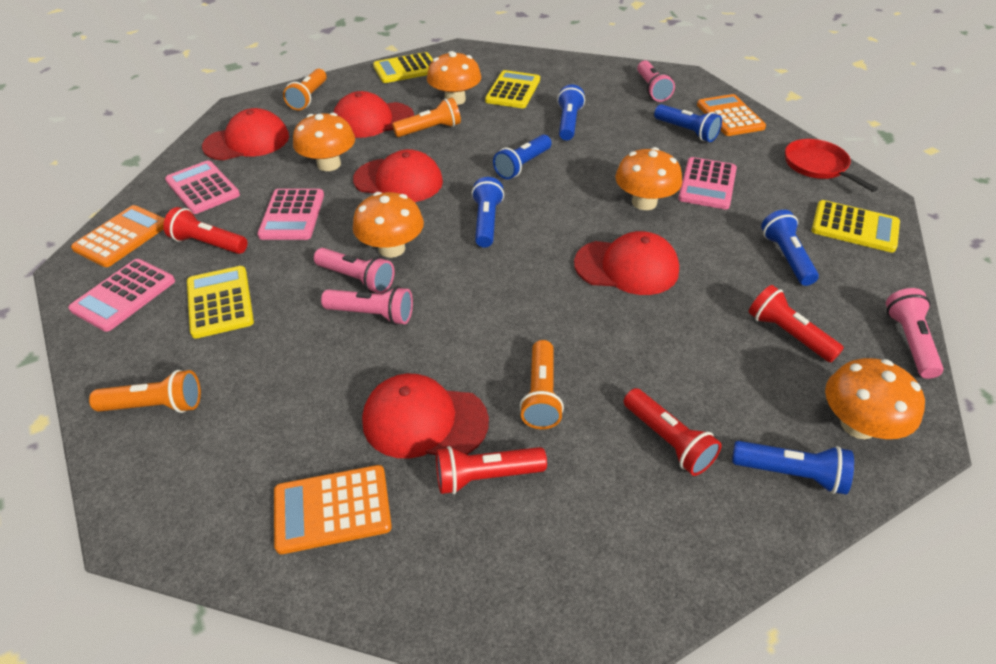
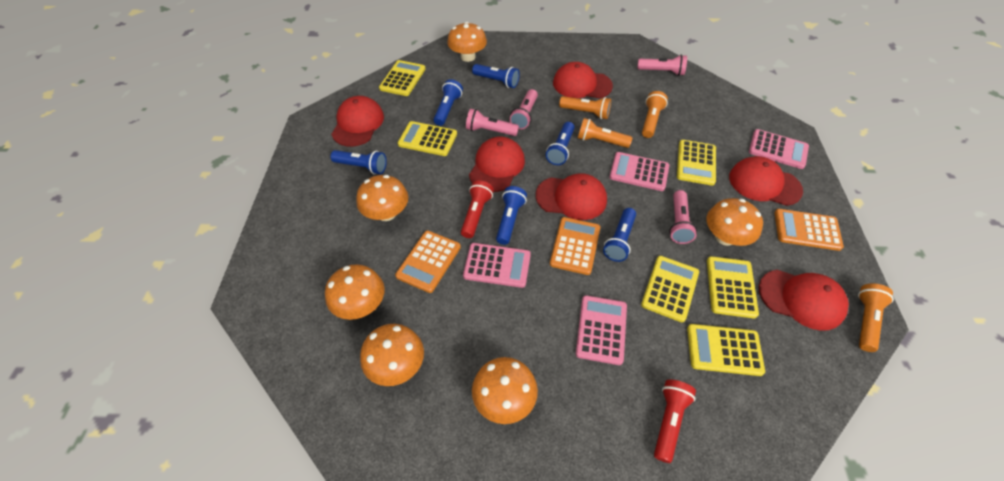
orange mushroom: [293,113,355,171] [353,192,424,258] [427,51,481,105] [615,147,682,210] [825,358,925,439] = 5 -> [325,264,385,320] [356,175,408,221] [360,324,424,386] [447,22,487,62] [472,357,538,424] [706,198,763,246] = 6
red cap: [202,108,289,160] [333,91,414,138] [353,149,443,202] [362,373,489,459] [574,231,679,295] = 5 -> [331,96,384,147] [469,137,525,192] [536,173,607,220] [553,62,613,98] [729,156,803,206] [759,270,849,331] = 6
red flashlight: [163,207,248,254] [436,446,547,494] [624,388,722,476] [749,285,844,362] = 4 -> [461,180,494,238] [654,380,696,463] = 2
red pan: [785,139,878,192] = 1 -> none = 0
yellow calculator: [187,266,254,339] [373,52,433,83] [485,70,540,108] [811,200,900,252] = 4 -> [379,60,425,96] [398,121,457,156] [641,256,699,322] [677,140,716,186] [687,324,765,376] [707,256,759,318] = 6

